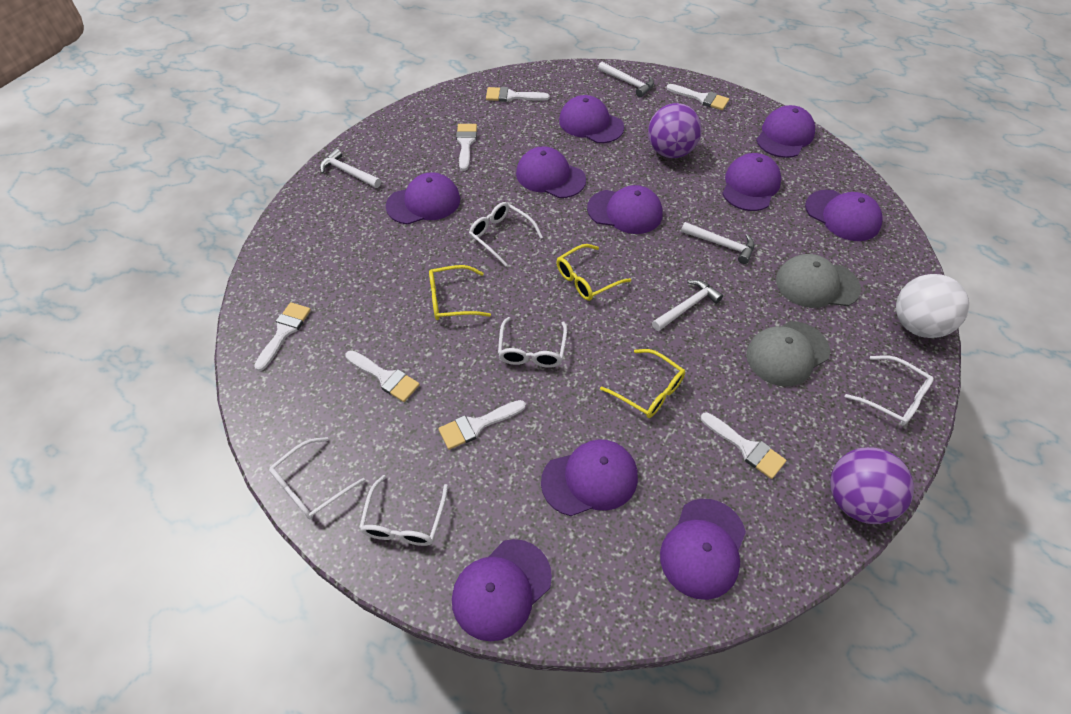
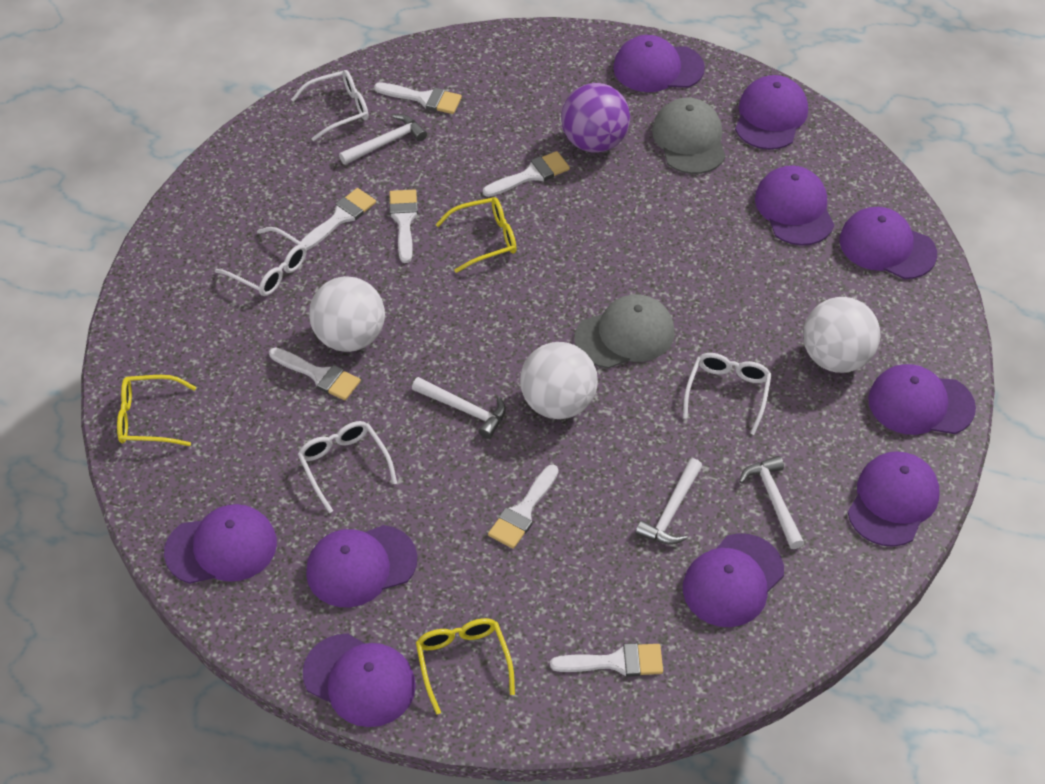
purple ball: [648,103,701,158] [830,447,914,524] = 2 -> [561,83,630,153] = 1
white ball: [896,274,969,338] = 1 -> [309,276,385,352] [520,342,598,419] [803,297,881,373] = 3
white glasses: [269,437,365,520] [359,475,448,546] [469,202,543,267] [498,317,567,368] [845,355,934,426] = 5 -> [215,227,307,296] [291,70,369,141] [298,421,397,513] [683,353,772,435] = 4

